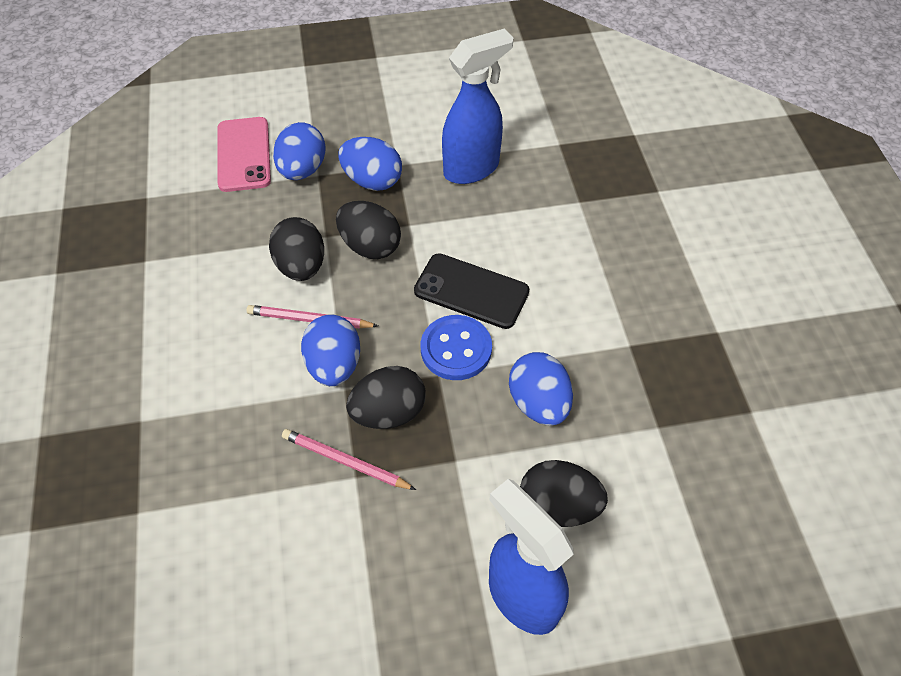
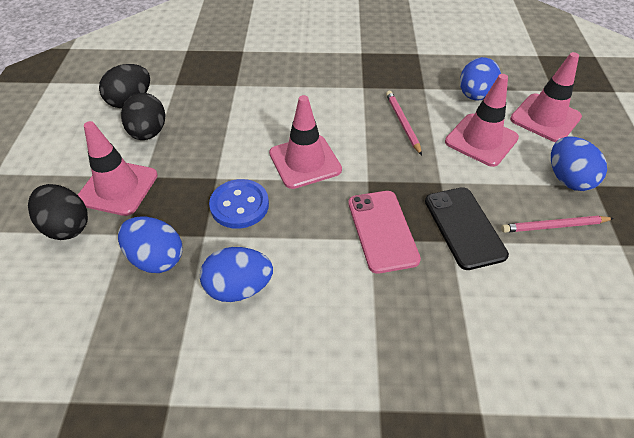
black egg: [269,217,324,281] [336,201,401,259] [346,366,426,429] [520,460,608,527] = 4 -> [28,184,88,240] [99,64,150,108] [121,93,166,140] = 3
blue spray bottle: [442,29,513,184] [489,479,574,635] = 2 -> none = 0
pink traffic cone: none = 0 -> [78,121,158,216] [269,95,342,189] [445,74,519,167] [510,52,582,142] = 4

